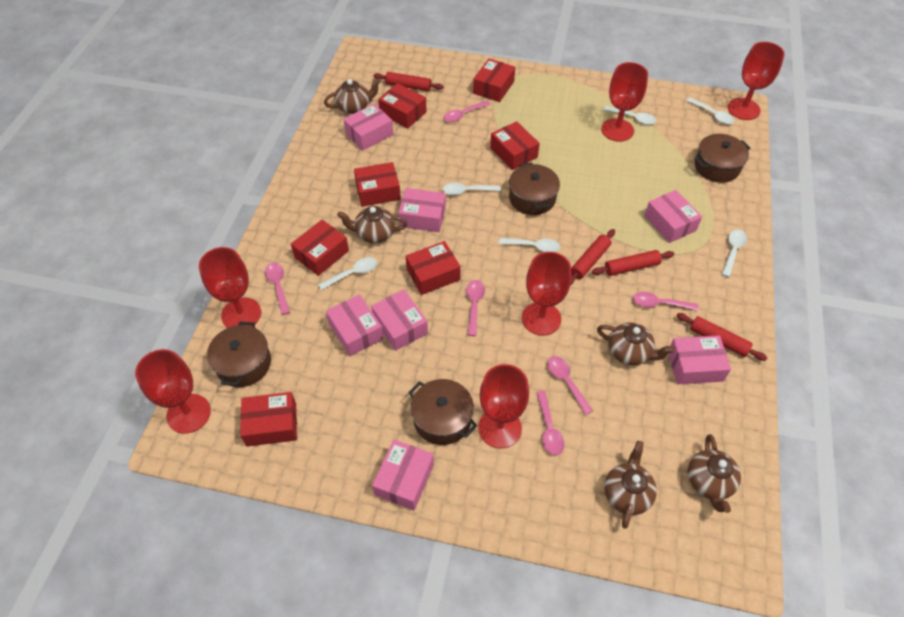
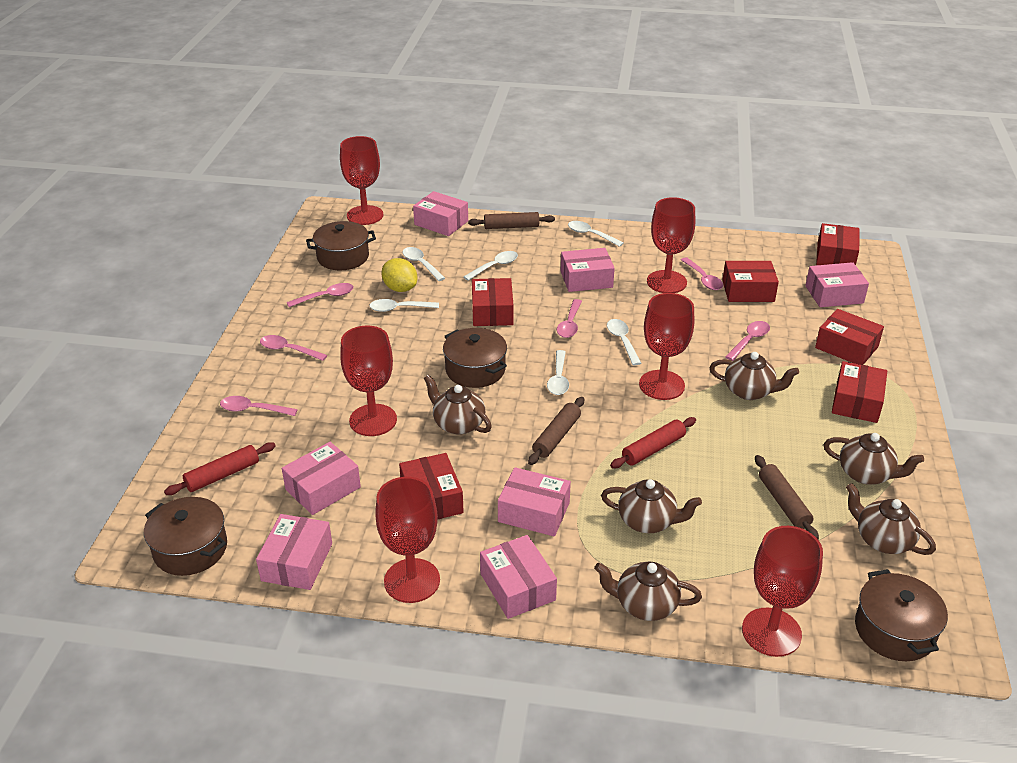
brown rolling pin: none = 0 -> [468,212,555,229] [528,397,584,465] [755,455,819,539] = 3
brown teapot: [324,78,381,114] [337,206,408,243] [597,322,675,365] [604,441,657,529] [688,434,741,513] = 5 -> [424,375,492,435] [594,562,702,621] [601,479,702,533] [710,352,799,400] [824,433,924,485] [846,483,936,555] = 6
red box: [240,392,297,447] [291,220,349,276] [354,162,401,207] [378,83,427,128] [406,241,461,295] [473,59,515,102] [490,121,540,170] = 7 -> [399,453,464,519] [472,278,513,326] [722,261,779,302] [815,309,884,365] [816,223,859,265] [832,361,887,423] = 6
red rolling pin: [373,72,444,91] [571,229,615,284] [591,250,674,276] [677,313,767,361] = 4 -> [164,442,276,495] [610,417,696,468] = 2
yellow lemon: none = 0 -> [381,258,417,292] = 1

